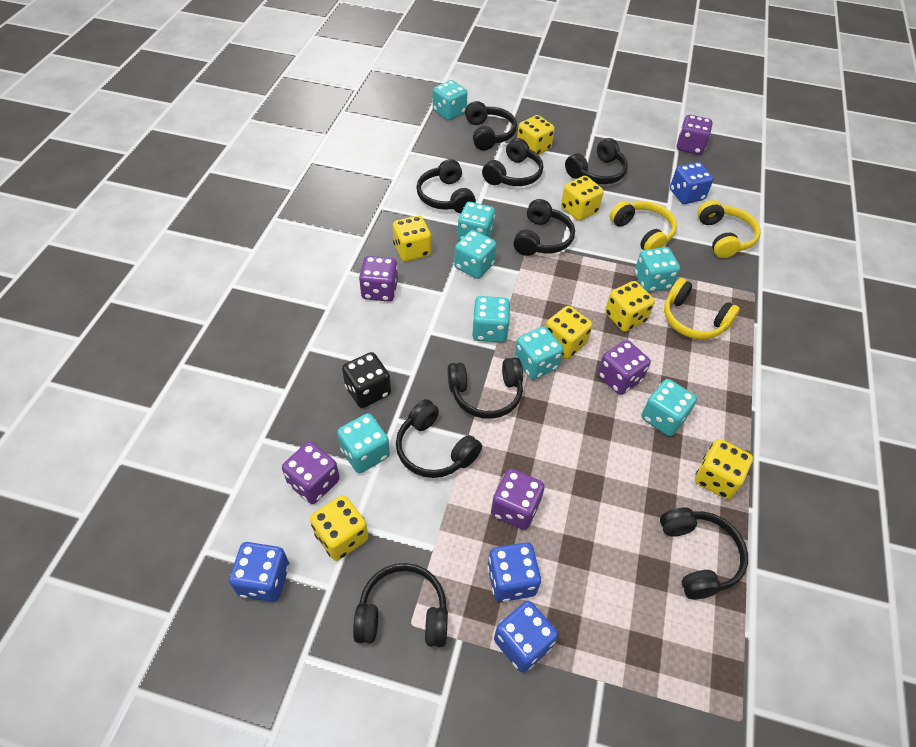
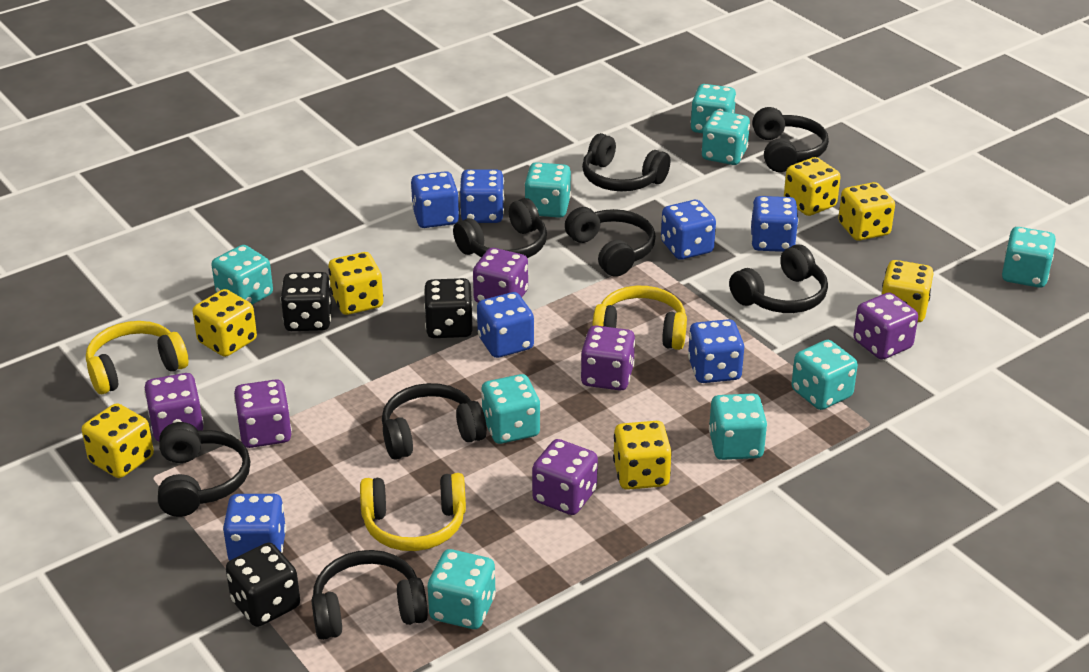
black dice: [342,352,391,408] = 1 -> [226,543,300,627] [281,272,332,331] [424,278,473,338] = 3
black headphones: [353,563,448,647] [396,399,482,478] [416,159,476,213] [447,357,523,419] [465,101,517,150] [482,138,543,186] [513,199,575,256] [565,138,628,184] [660,507,748,599] = 9 -> [158,422,250,517] [311,550,428,640] [382,383,487,460] [453,198,547,258] [565,207,656,277] [582,133,670,191] [729,244,828,313] [752,107,829,172] = 8
blue dice: [229,542,289,602] [487,542,541,602] [494,601,558,673] [670,162,714,204] = 4 -> [223,494,286,561] [411,171,459,228] [460,169,505,223] [477,292,534,358] [661,200,716,260] [688,319,744,383] [751,196,798,252] = 7
purple dice: [282,442,340,504] [359,256,398,302] [491,469,545,530] [598,340,651,395] [677,115,712,155] = 5 -> [144,373,204,442] [234,379,292,448] [473,248,528,303] [532,439,598,515] [581,325,635,390] [853,292,918,360] = 6
turquoise dice: [337,413,390,473] [433,80,467,120] [454,230,497,279] [457,202,495,241] [472,296,510,343] [514,326,563,380] [634,247,680,292] [641,379,697,436] = 8 -> [212,245,273,304] [428,549,496,629] [481,374,540,444] [524,162,571,218] [690,84,736,133] [702,110,750,165] [709,394,767,460] [791,340,858,410] [1002,227,1056,288] = 9

